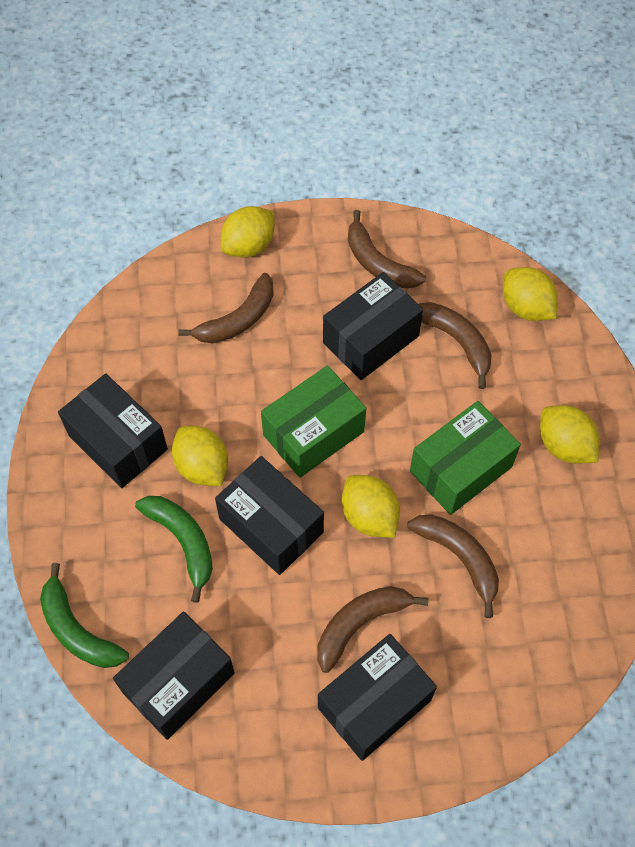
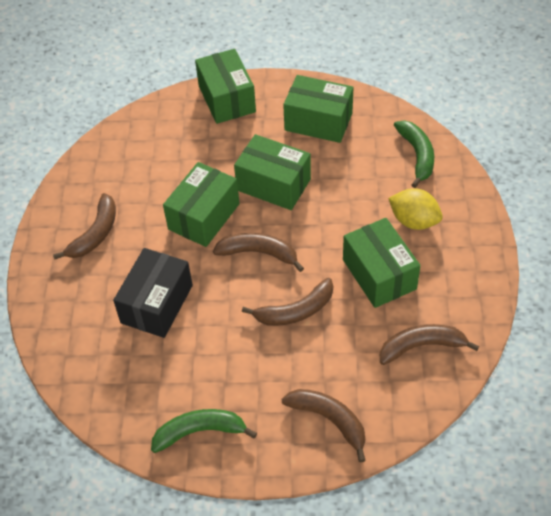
black box: [58,373,168,488] [113,612,235,740] [215,456,324,575] [318,634,437,761] [323,272,423,380] = 5 -> [113,248,193,338] = 1
green box: [261,366,366,478] [410,401,521,515] = 2 -> [163,162,240,247] [195,49,256,124] [234,134,311,210] [283,75,353,143] [343,218,421,308] = 5
yellow lemon: [172,426,228,486] [221,206,274,258] [342,475,400,538] [503,267,558,321] [540,405,600,463] = 5 -> [388,188,443,230] = 1

